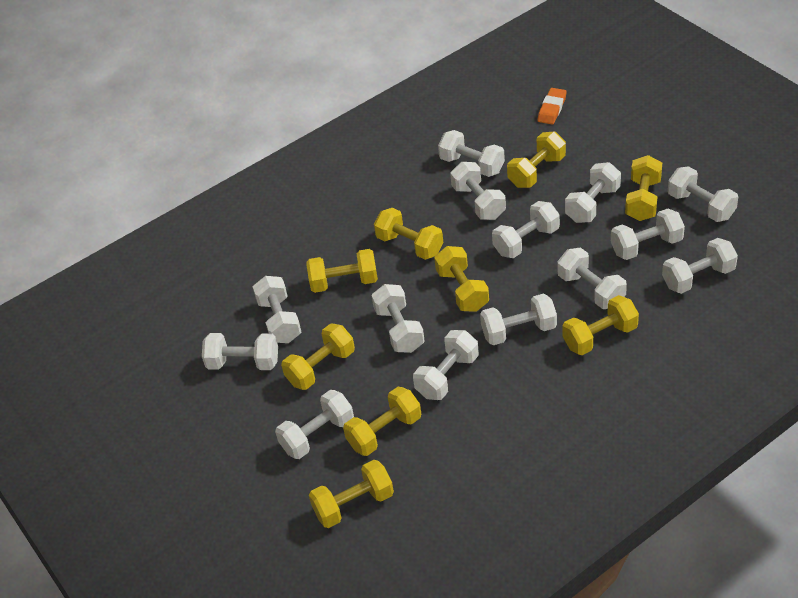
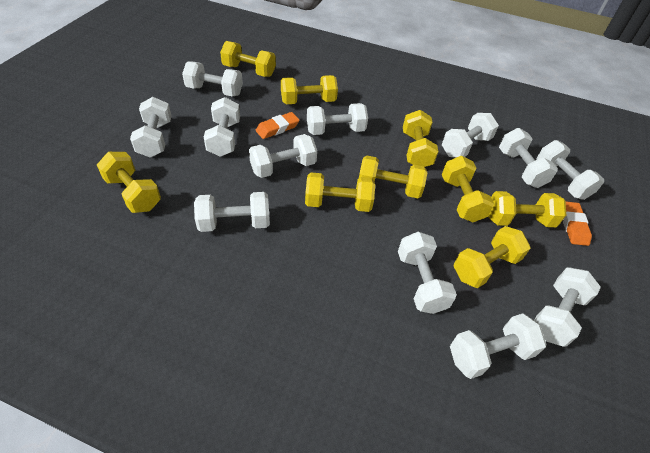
orange eraser: [538,88,567,124] = 1 -> [256,112,300,139] [563,201,592,246] = 2
white dumbbell: [202,333,278,370] [253,276,301,343] [275,390,354,459] [371,284,425,353] [413,330,479,400] [438,130,505,177] [450,162,506,220] [480,294,557,345] [492,201,560,258] [557,248,627,309] [565,162,621,223] [611,209,685,260] [662,238,738,294] [668,166,738,222] = 14 -> [130,97,172,158] [182,61,243,96] [194,192,270,232] [204,97,240,157] [249,134,317,178] [307,103,368,135] [398,232,457,314] [442,113,499,158] [450,313,546,379] [499,128,558,188] [534,267,601,347] [537,140,604,200] = 12

